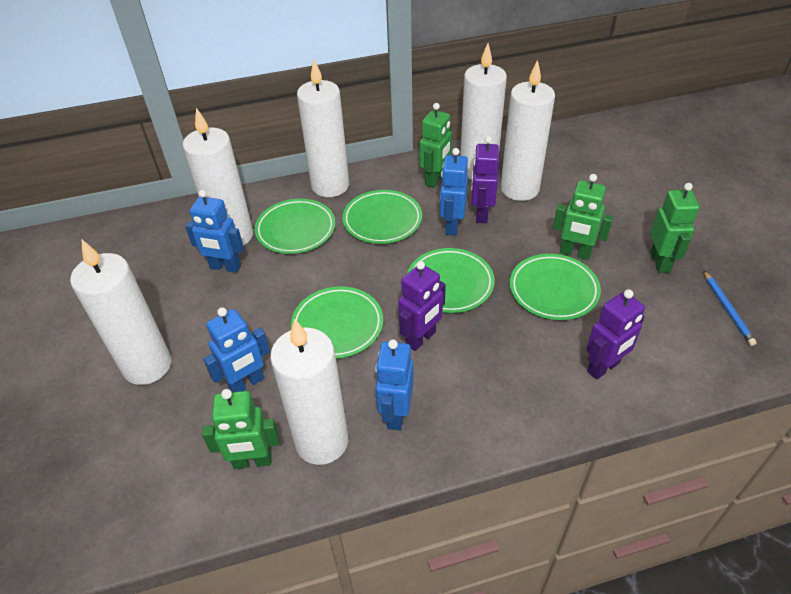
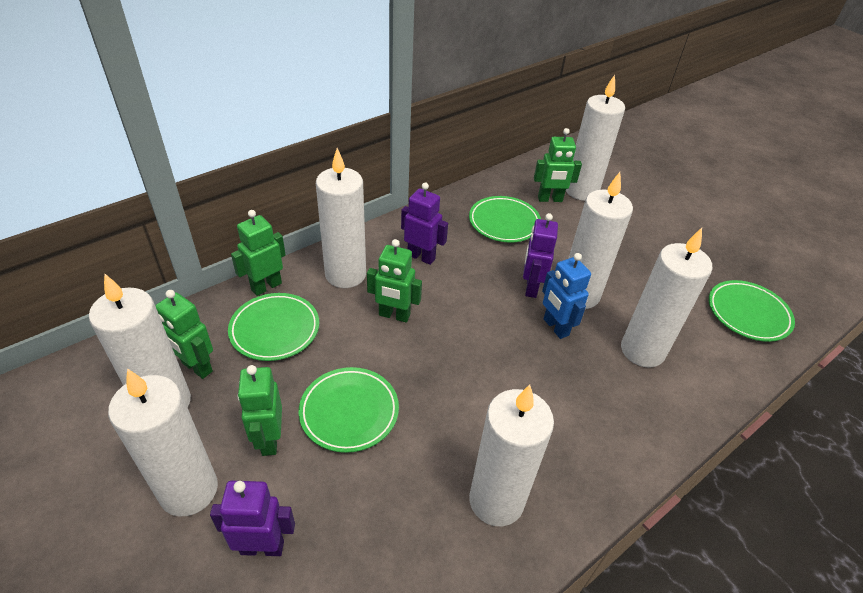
blue pencil: [703,270,757,346] = 1 -> none = 0
blue robot: [185,190,244,273] [203,307,270,392] [375,339,414,430] [440,148,468,236] = 4 -> [542,253,591,339] = 1
green plate: [255,199,335,254] [291,286,383,358] [342,190,422,244] [407,248,495,313] [510,254,601,320] = 5 -> [228,293,319,361] [299,367,399,453] [469,196,541,242] [709,280,795,342] = 4
green robot: [202,389,280,469] [420,103,452,188] [553,174,613,260] [650,183,700,273] = 4 -> [155,290,213,379] [231,210,286,296] [238,365,282,456] [367,239,422,323] [534,128,582,202] = 5
white candle: [70,240,171,385] [183,108,253,246] [270,318,348,465] [297,60,349,197] [460,43,507,180] [500,60,555,201] = 6 -> [89,273,191,408] [108,368,218,516] [316,148,366,288] [469,385,554,526] [566,75,625,201] [568,172,633,309] [621,228,712,367] = 7

